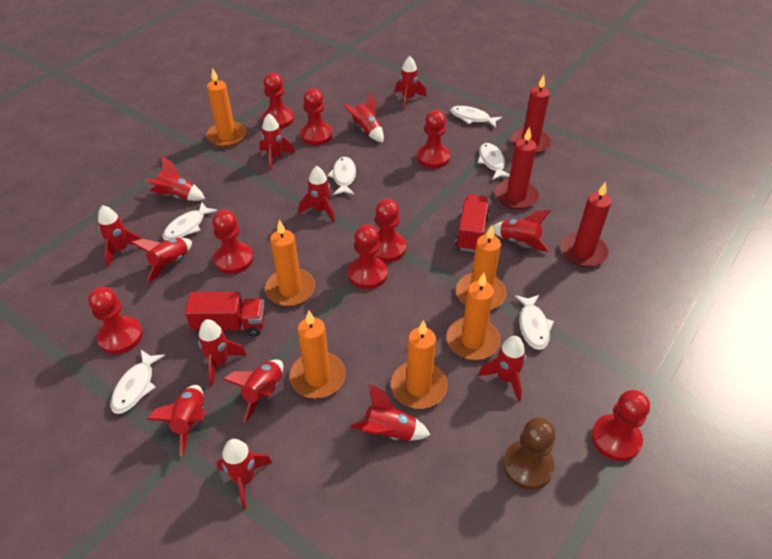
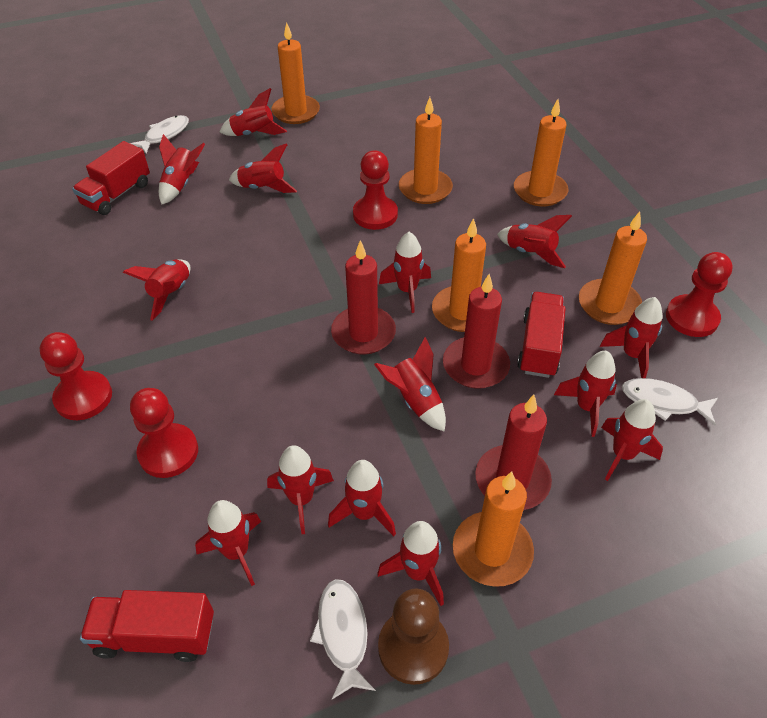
red pawn: [88,287,143,354] [212,210,253,274] [262,73,294,129] [300,88,333,145] [348,224,388,289] [375,199,406,262] [417,110,450,168] [591,390,650,462] = 8 -> [40,332,112,420] [130,388,198,478] [353,150,398,230] [666,252,733,337] = 4
red truck: [185,292,265,337] [455,194,489,252] = 2 -> [72,141,150,215] [80,590,214,662] [517,292,566,378] = 3
white fish: [110,350,165,414] [162,202,218,240] [327,157,356,195] [450,106,502,128] [478,143,510,180] [515,295,554,350] = 6 -> [130,115,189,153] [310,579,376,699] [622,378,718,425] = 3

